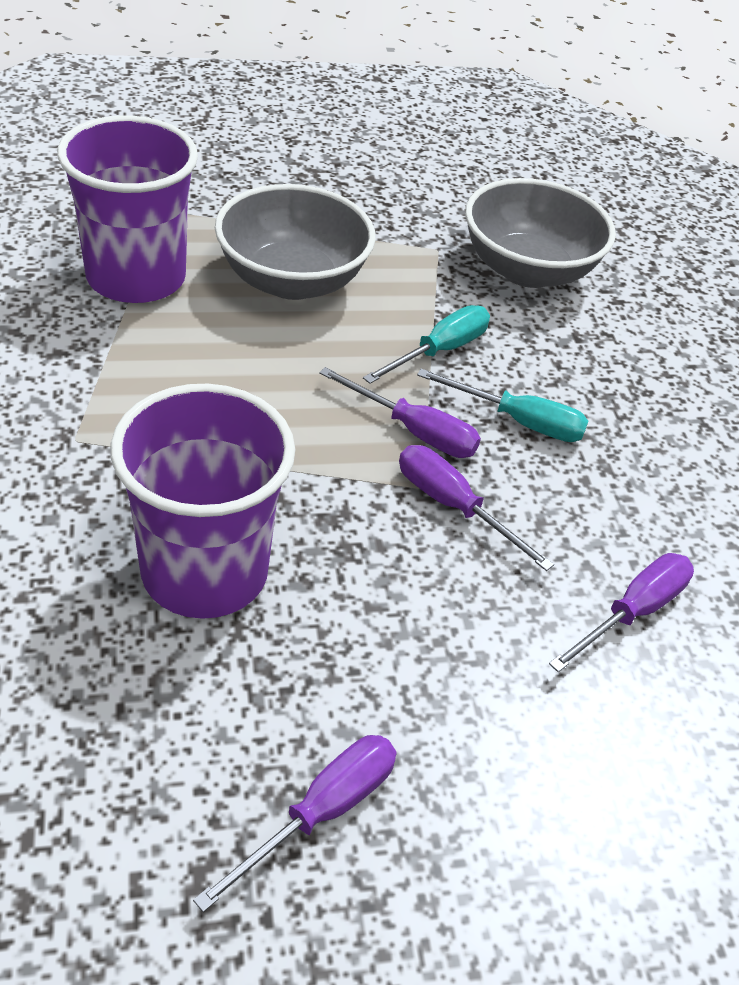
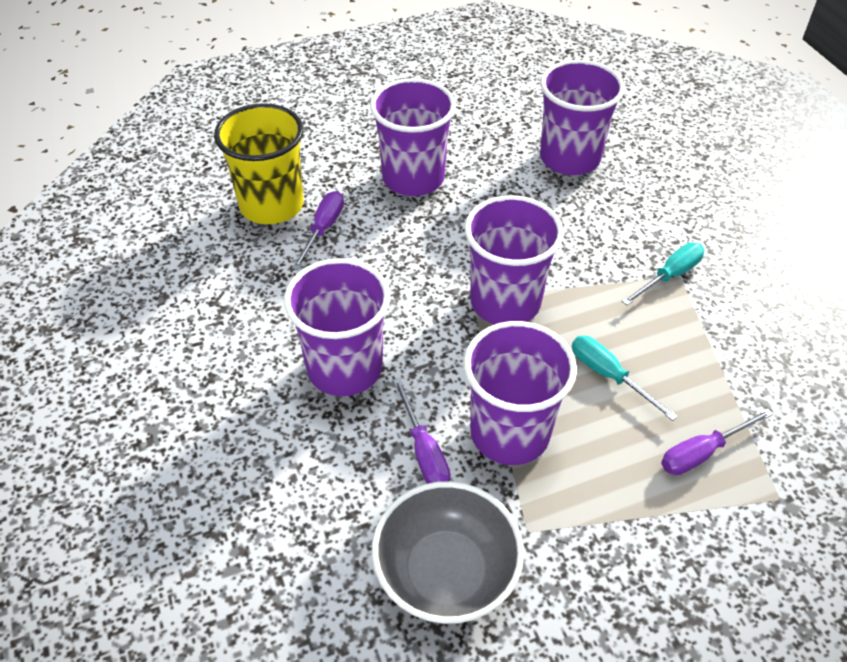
grey bowl: [215,184,376,300] [465,178,616,288] = 2 -> [372,481,524,624] = 1
purple cup: [57,116,198,303] [110,384,295,619] = 2 -> [284,258,390,396] [370,78,456,196] [464,195,564,324] [464,321,577,465] [540,60,625,175] = 5
purple screwdriver: [193,735,397,912] [319,367,481,458] [399,445,554,571] [549,553,694,672] = 4 -> [292,191,344,270] [393,378,450,484] [661,409,773,475] = 3
yellow cup: none = 0 -> [214,103,304,224] = 1

